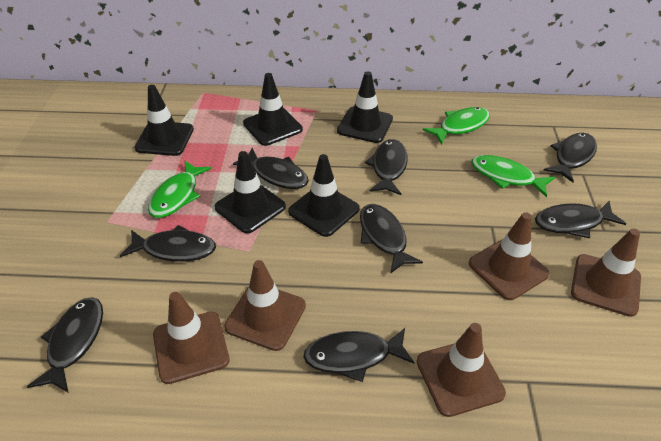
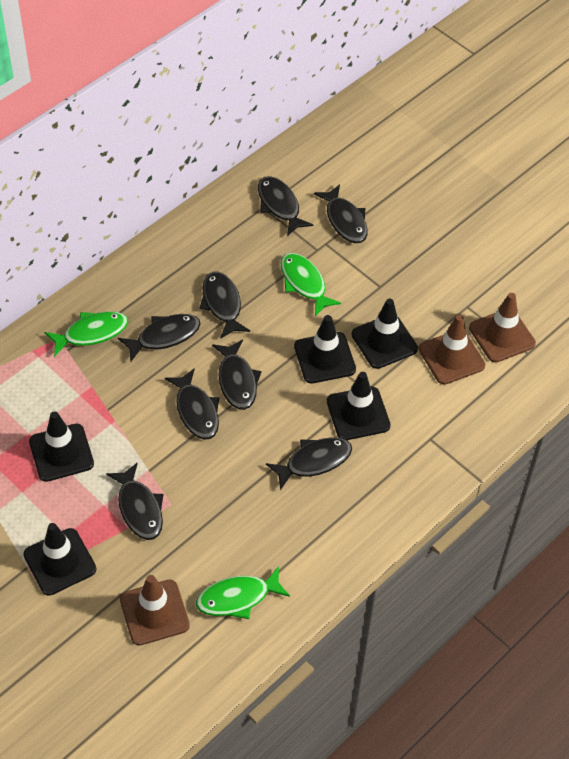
brown traffic cone: [153,292,230,384] [224,260,306,351] [417,323,506,417] [469,212,549,300] [571,229,641,317] = 5 -> [120,575,190,646] [419,315,485,385] [469,293,536,362] = 3

